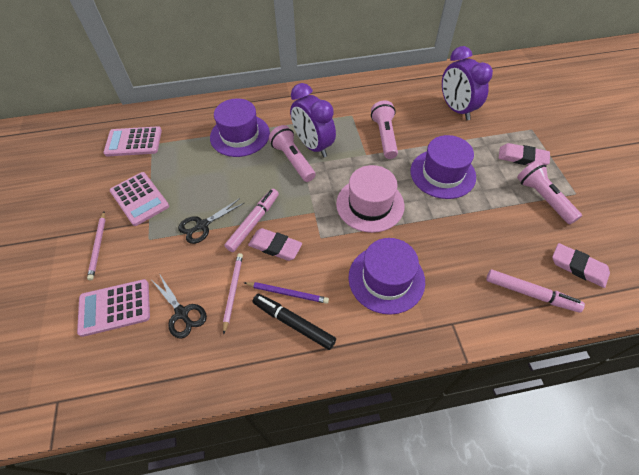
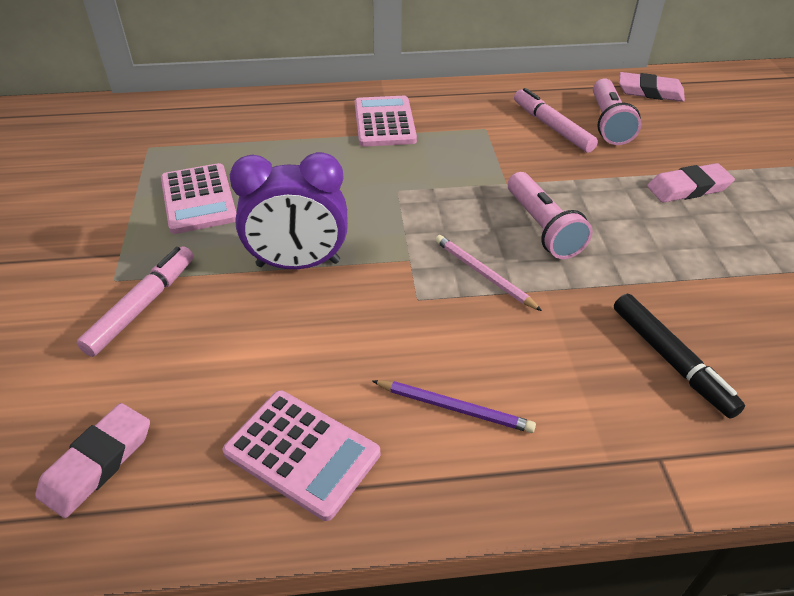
black scissors: [152,275,207,339] [178,198,244,244] = 2 -> none = 0
pink flashlight: [269,125,316,182] [371,100,398,159] [517,160,582,224] = 3 -> [508,172,593,259] [593,79,641,145] = 2
pink hat: [336,165,404,233] = 1 -> none = 0
pink pencil: [87,212,105,280] [223,253,243,335] = 2 -> [435,235,542,311] = 1
purple clock: [290,83,336,157] [442,46,493,120] = 2 -> [230,152,348,269] = 1
purple hat: [210,99,270,157] [348,238,425,315] [410,135,476,199] = 3 -> none = 0

